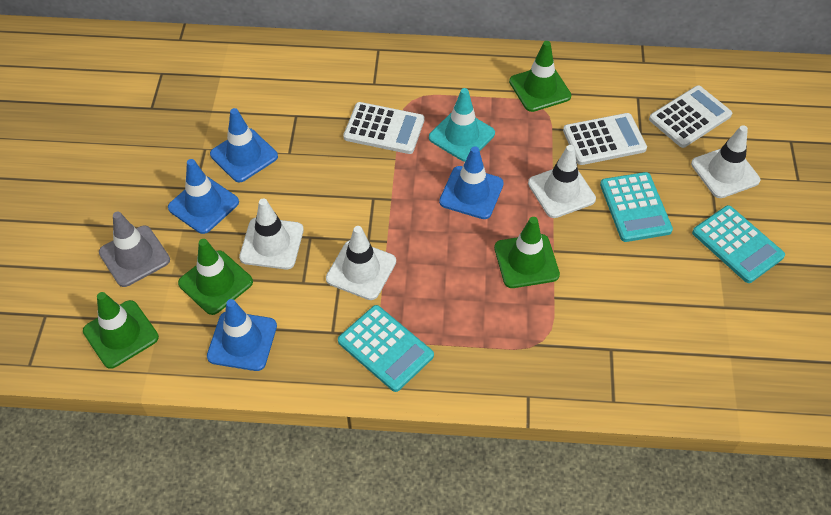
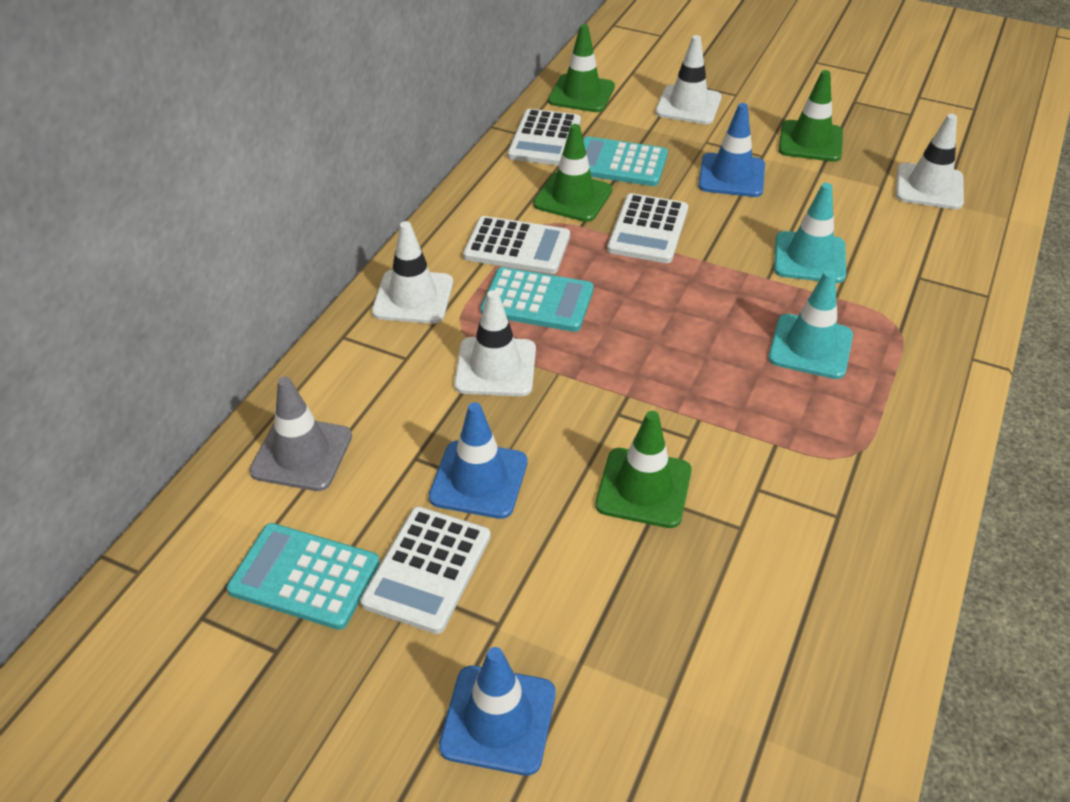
blue traffic cone: [168,159,239,234] [207,299,277,371] [210,108,278,182] [439,146,504,219] = 4 -> [429,402,528,519] [439,647,556,776] [698,103,765,197] = 3
turquoise traffic cone: [429,88,495,162] = 1 -> [768,270,853,379] [774,183,846,283] = 2
white calculator: [343,102,424,154] [563,113,647,165] [649,86,732,148] = 3 -> [360,507,491,634] [463,216,570,274] [508,109,581,166] [607,193,688,263] = 4

